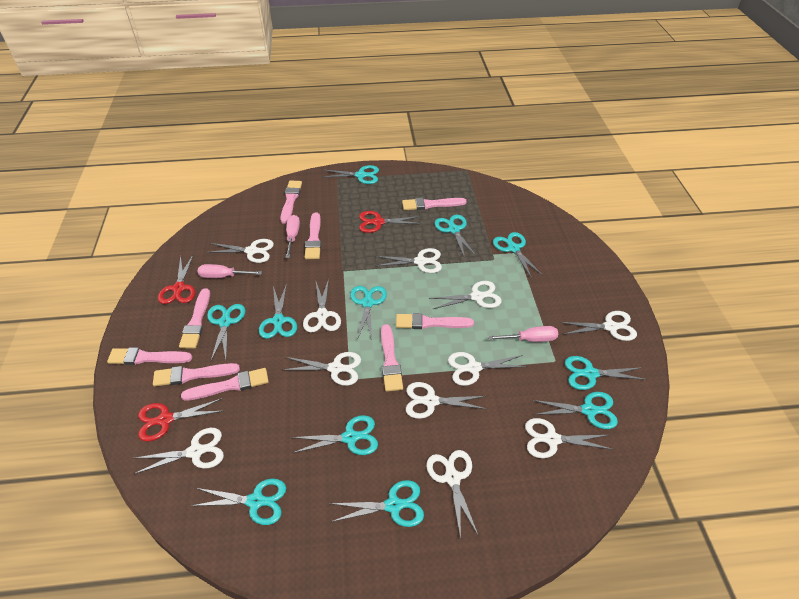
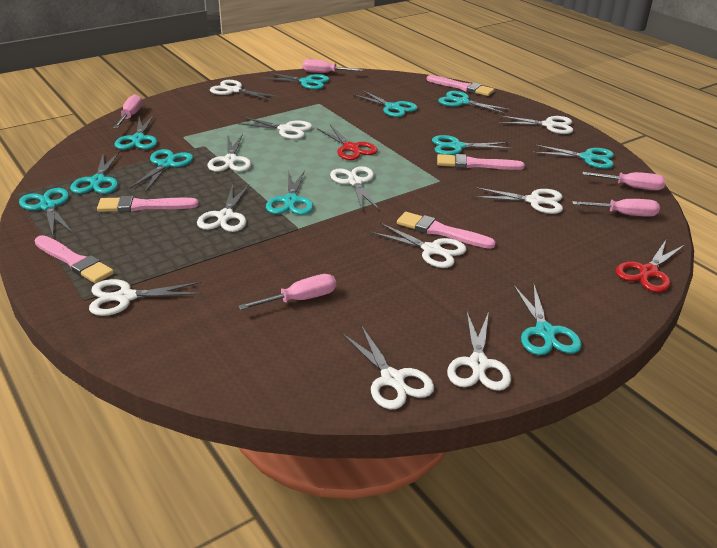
pink brush: [107,347,192,365] [153,363,240,386] [179,288,210,349] [181,368,269,401] [280,181,302,224] [305,212,321,259] [381,324,403,392] [396,313,474,329] [402,198,467,210] = 9 -> [34,235,114,284] [97,196,199,212] [397,212,496,249] [427,75,495,96] [437,154,525,170] = 5
pink screwdriver: [198,264,262,278] [286,215,300,258] [488,326,558,342] = 3 -> [113,94,143,128] [238,274,336,310] [302,59,363,73] [572,199,660,217] [582,172,666,190] = 5
red scissors: [138,398,223,442] [158,254,195,304] [359,211,421,233] = 3 -> [317,125,378,160] [616,240,685,292] = 2

